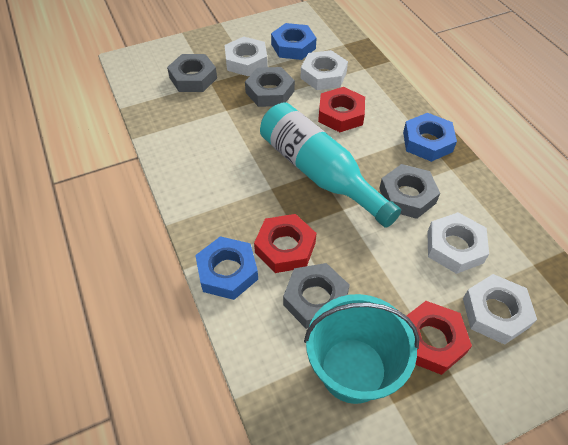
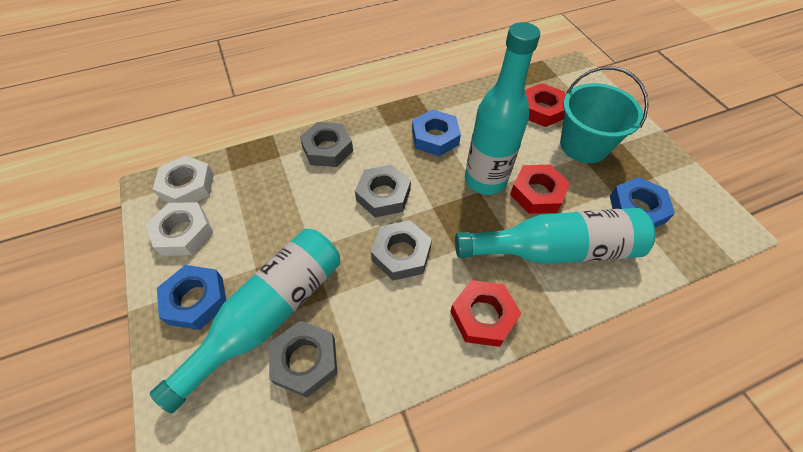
turquoise bottle: [260,102,401,228] = 1 -> [150,229,340,414] [455,208,655,264] [465,22,540,195] = 3
white nut: [225,37,268,76] [301,50,348,90] [427,212,489,274] [463,274,537,345] = 4 -> [146,202,213,256] [153,156,214,203] = 2

